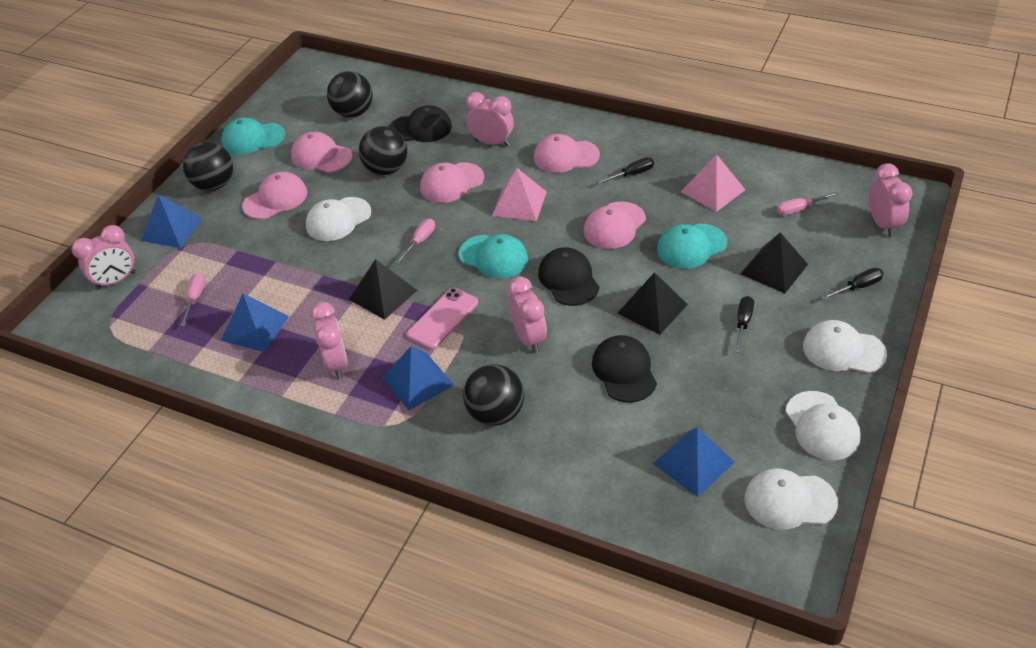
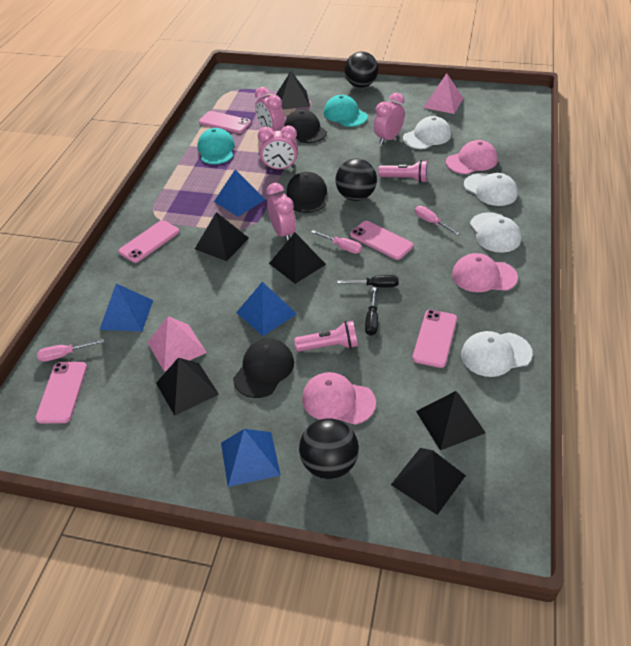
black ball: [183,142,233,191] [327,71,373,118] [359,126,407,175] [463,364,524,426] = 4 -> [299,418,359,479] [335,158,377,201] [344,52,378,88] = 3
black pyramid: [349,259,417,320] [618,272,688,335] [741,232,808,293] = 3 -> [156,358,219,416] [195,212,249,261] [269,233,326,284] [276,71,310,110] [391,448,466,515] [416,391,486,451] = 6
black screwdriver: [597,157,654,184] [734,296,754,353] [821,268,884,300] = 3 -> [337,275,399,287] [365,288,378,336] = 2
pink cap: [242,172,307,219] [291,132,353,173] [420,162,484,203] [534,134,600,173] [583,202,646,249] = 5 -> [302,372,376,425] [446,140,498,174] [452,253,518,292] = 3
pink clock: [72,225,136,290] [310,302,348,379] [466,92,514,146] [508,277,547,353] [869,163,912,237] = 5 -> [255,87,285,131] [258,125,298,170] [266,183,296,241] [374,93,405,145] = 4
pink flashlight: none = 0 -> [294,321,358,352] [378,160,428,183] = 2
pink phone: [407,288,478,349] = 1 -> [35,362,87,423] [118,220,180,263] [199,111,251,133] [350,221,413,260] [412,310,457,368] = 5
turquoise cap: [221,118,285,154] [459,234,528,279] [657,224,727,269] = 3 -> [197,128,235,164] [324,95,368,127] = 2

